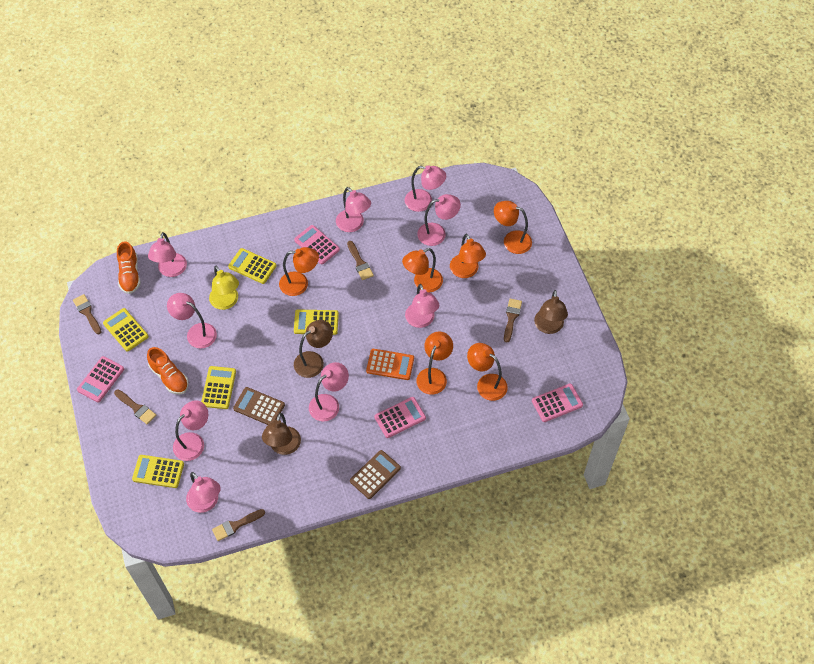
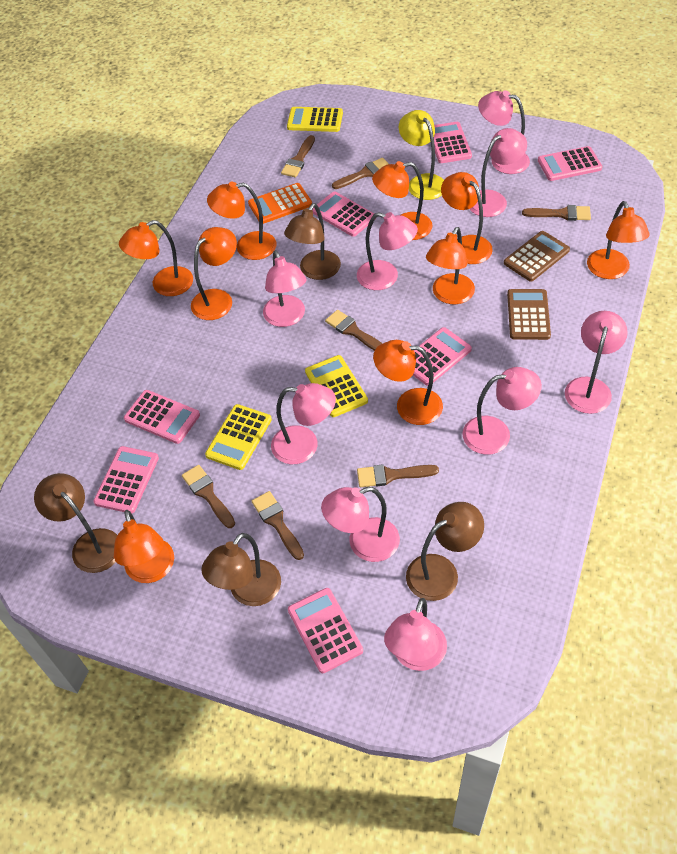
brown brush: [73,294,102,334] [114,389,156,424] [212,509,265,541] [347,241,374,280] [504,299,522,343] = 5 -> [182,465,235,528] [252,491,304,560] [281,135,315,177] [325,310,383,351] [332,158,389,189] [357,464,439,487] [522,205,591,221] = 7
brown lamp: [262,413,301,455] [294,320,333,378] [534,290,568,334] = 3 -> [34,473,117,573] [201,533,281,606] [284,203,341,280] [406,502,484,601] = 4
orange lamp: [279,247,319,296] [402,248,443,292] [416,332,453,395] [450,234,486,278] [467,343,508,401] [494,201,532,254] = 6 -> [114,510,174,583] [119,220,193,296] [191,227,237,320] [207,182,276,260] [372,161,432,240] [373,340,443,425] [426,227,475,304] [441,172,493,264] [587,201,650,279] = 9
orange shoe: [117,241,140,294] [147,347,189,394] = 2 -> none = 0
pink calculator: [77,356,124,402] [294,225,340,264] [374,397,426,438] [532,384,583,422] = 4 -> [93,446,159,513] [124,390,200,444] [288,588,363,673] [313,191,374,237] [413,327,472,386] [434,122,472,163] [538,146,603,181] = 7
yellow calculator: [103,308,149,352] [132,455,184,488] [201,366,236,409] [228,248,277,284] [294,310,339,335] = 5 -> [205,404,272,470] [287,107,343,132] [305,355,368,417] = 3

